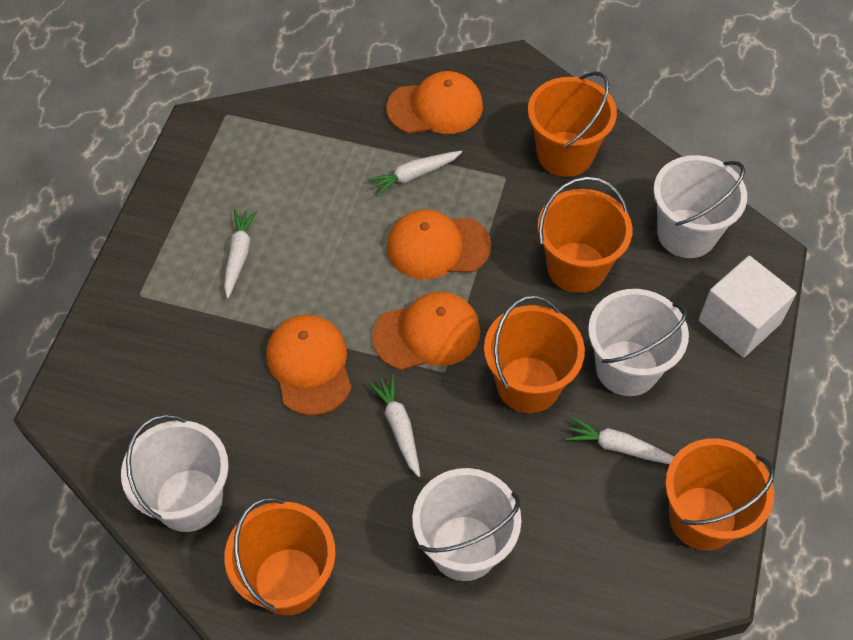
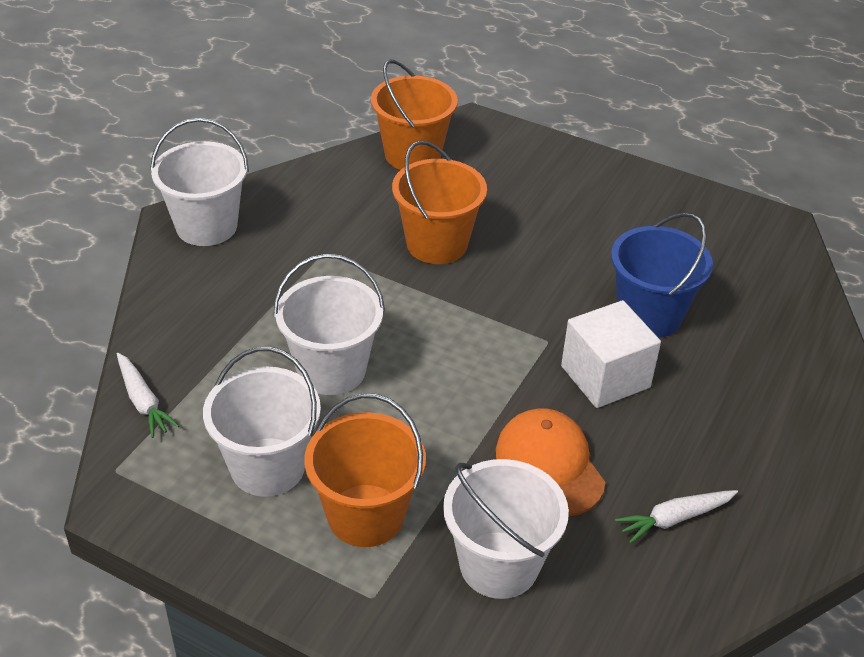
blue bucket: none = 0 -> [611,212,713,338] = 1
orange bucket: [224,497,336,616] [484,296,585,413] [528,71,617,177] [538,177,633,293] [665,438,775,550] = 5 -> [305,394,426,547] [371,59,458,170] [392,140,487,264] = 3
orange cap: [266,315,352,416] [372,292,480,370] [386,71,483,134] [387,210,491,280] = 4 -> [496,408,605,517] = 1
white carrot: [224,209,258,298] [367,151,462,196] [369,375,420,477] [566,417,674,464] = 4 -> [117,353,179,438] [615,490,738,544] = 2

